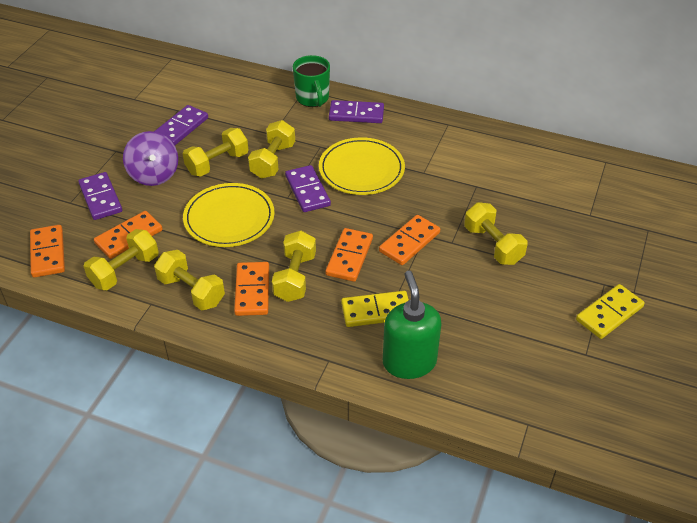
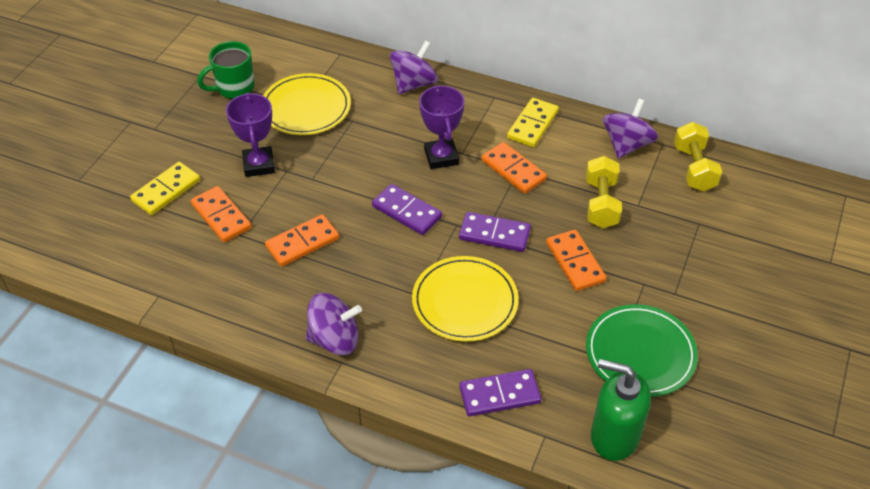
green plate: none = 0 -> [586,304,698,397] = 1
orange domino: [30,225,65,278] [94,211,162,259] [234,262,269,316] [326,228,373,282] [379,215,440,265] = 5 -> [191,186,252,242] [265,214,339,267] [482,142,547,194] [546,230,606,291] = 4
purple domino: [78,172,122,220] [154,105,208,145] [285,165,331,212] [329,100,384,123] = 4 -> [372,184,442,235] [459,212,531,252] [459,369,541,416] = 3
purple spinning top: [123,131,178,186] = 1 -> [306,293,362,355] [390,40,438,94] [603,99,658,159] = 3
purple trophy: none = 0 -> [226,93,275,177] [419,85,465,169] = 2
yellow dumbbell: [84,229,159,290] [154,250,225,311] [183,128,248,177] [248,120,295,179] [272,231,316,302] [464,202,528,265] = 6 -> [586,156,622,228] [674,122,722,191] = 2

